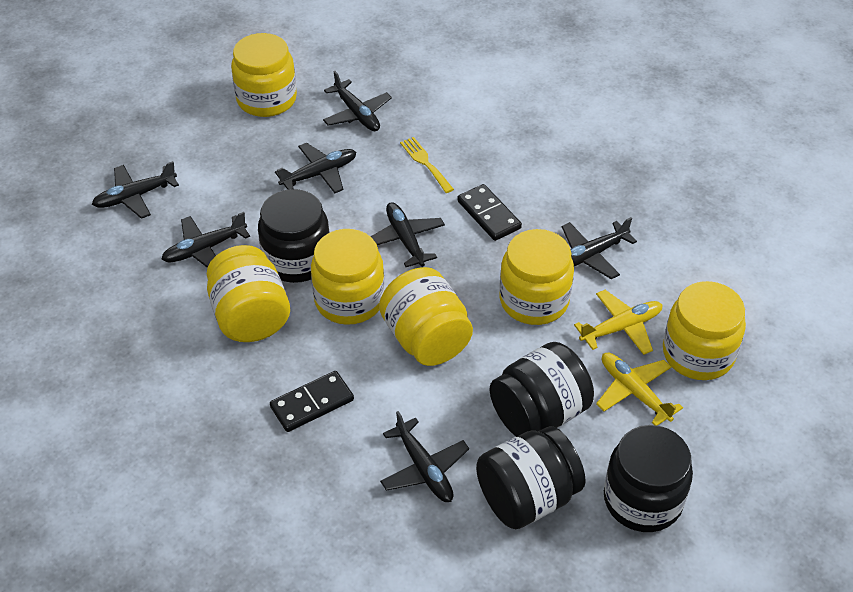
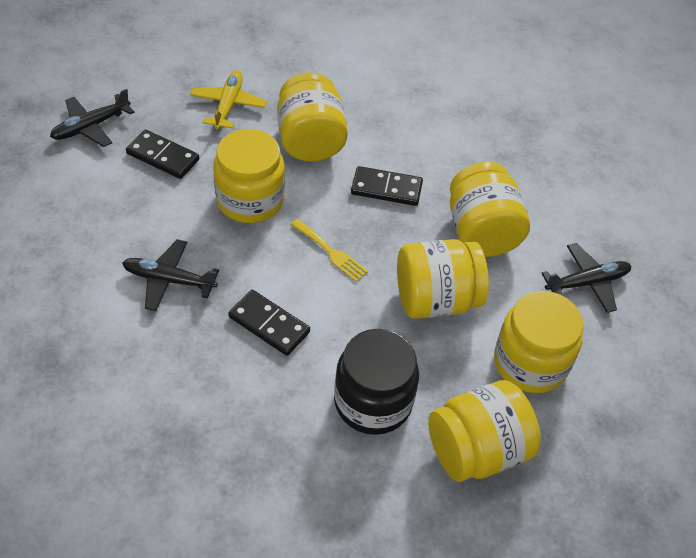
black domino: [270,371,354,432] [457,184,522,241] = 2 -> [126,130,200,179] [228,290,310,356] [351,166,423,206] = 3
black jar: [258,189,330,283] [476,426,586,529] [490,342,594,437] [604,425,693,532] = 4 -> [334,329,419,435] = 1
black plane: [92,161,179,219] [162,212,250,268] [275,143,356,193] [323,71,392,131] [371,202,445,267] [380,411,469,502] [562,217,637,279] = 7 -> [50,89,135,147] [122,239,219,311] [541,243,631,313] = 3
yellow plane: [574,290,662,355] [596,353,683,426] = 2 -> [190,70,267,129] = 1

